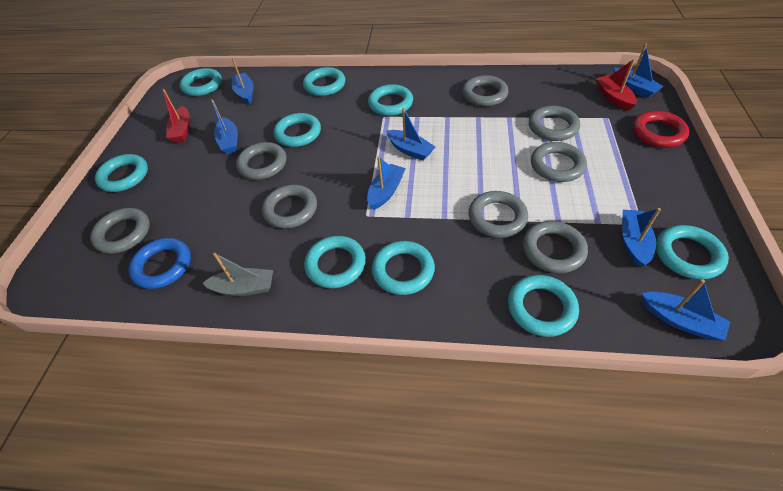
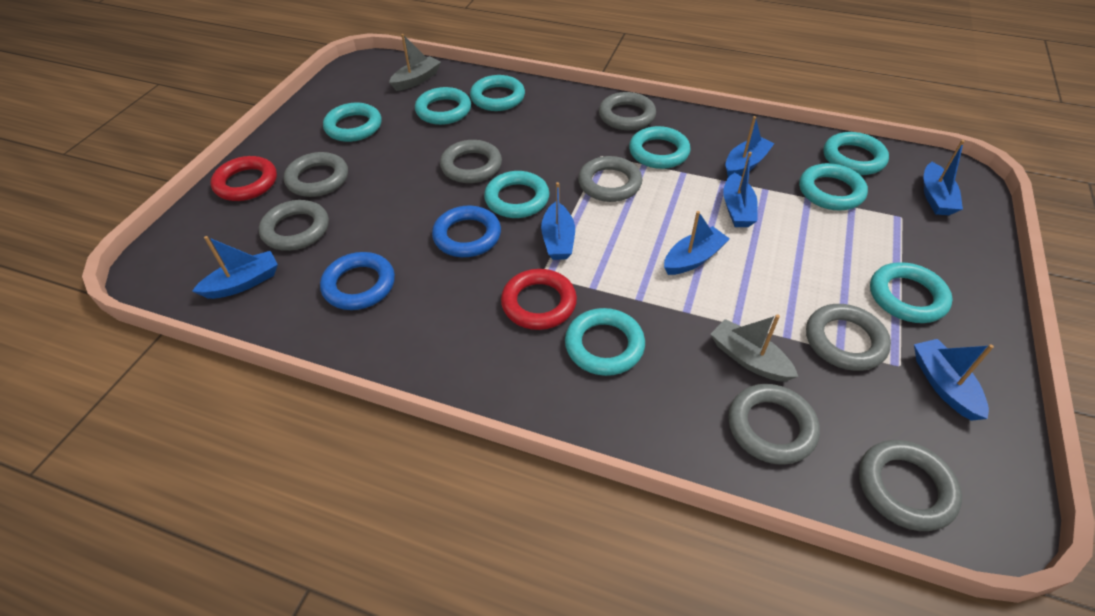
blue ring: [128,238,191,289] = 1 -> [320,252,395,310] [432,206,501,257] = 2
grey boat: [202,253,273,296] = 1 -> [389,34,441,91] [710,314,798,382] = 2
red boat: [162,89,190,143] [596,59,637,111] = 2 -> none = 0
red ring: [632,111,689,148] = 1 -> [211,156,277,201] [501,269,577,330] = 2

